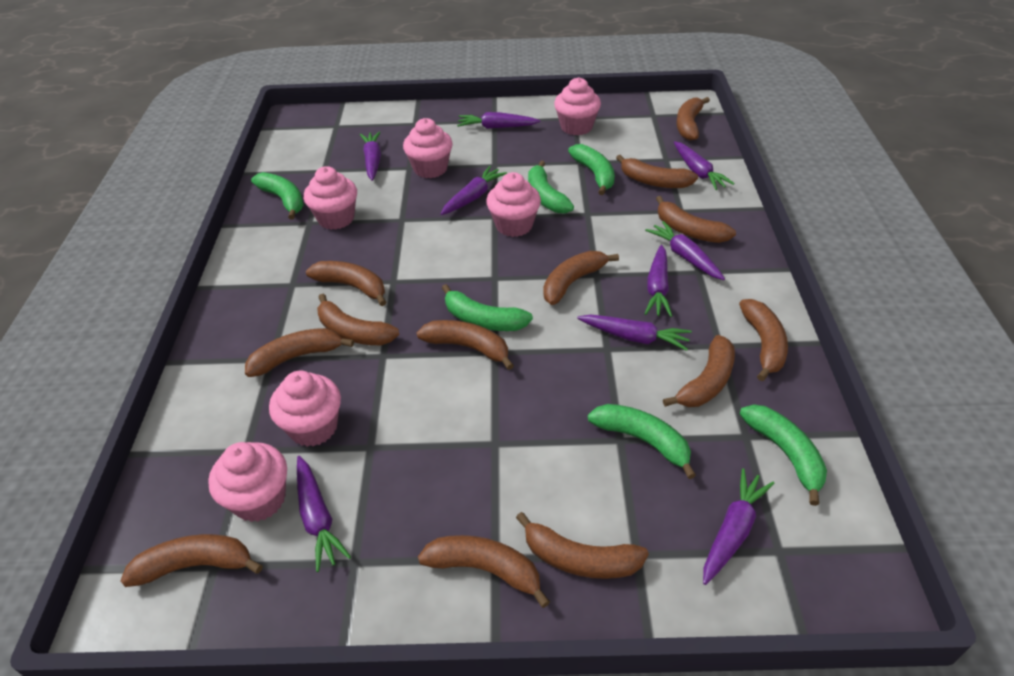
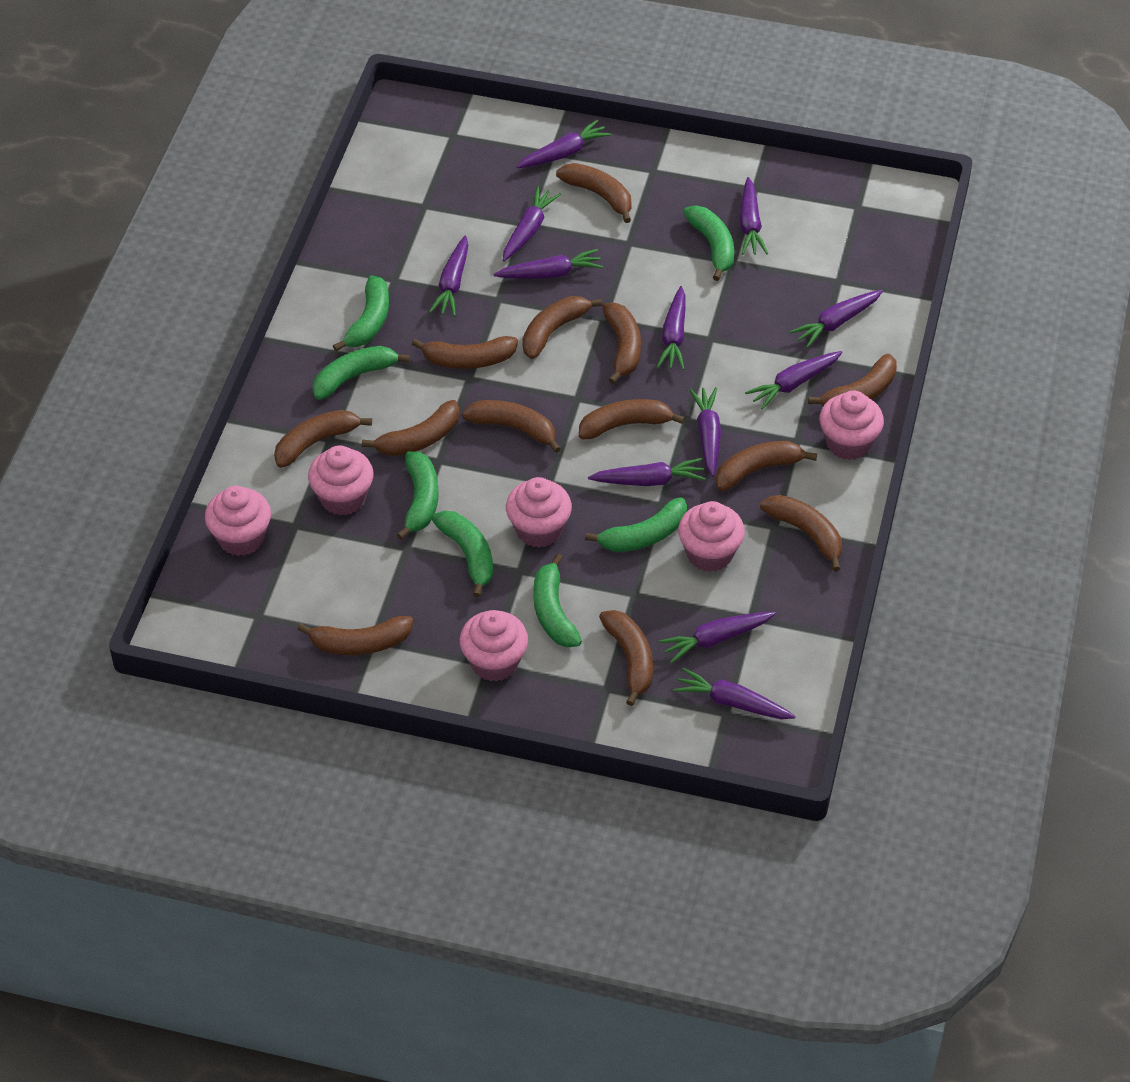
green banana: [251,172,304,220] [442,284,533,331] [528,161,574,214] [568,144,615,195] [588,404,696,479] [739,404,827,506] = 6 -> [312,346,410,400] [333,275,389,351] [397,451,439,540] [431,511,493,598] [533,554,582,647] [585,497,687,552] [683,206,734,281] = 7
purple carrot: [297,456,351,572] [360,132,381,181] [441,166,507,215] [457,112,540,129] [577,314,692,351] [645,221,725,280] [645,245,672,317] [674,141,735,190] [703,468,775,585] = 9 -> [429,236,468,316] [493,249,603,279] [503,186,561,261] [516,120,611,168] [588,458,706,486] [657,286,686,370] [659,612,776,664] [673,668,796,719] [689,387,721,477] [739,177,768,255] [745,351,842,410] [790,290,883,348] = 12

